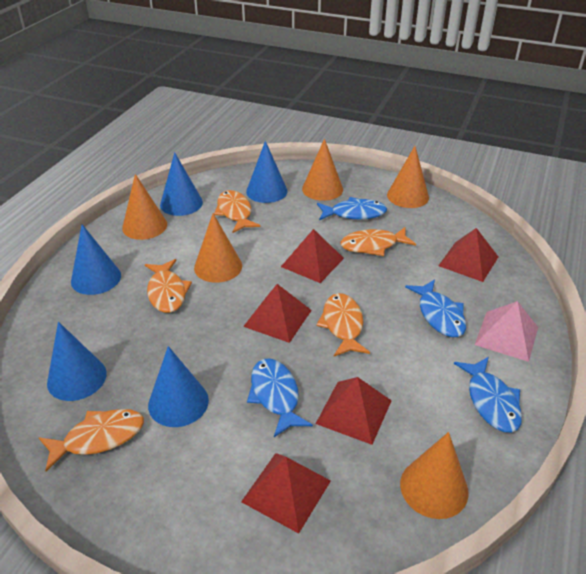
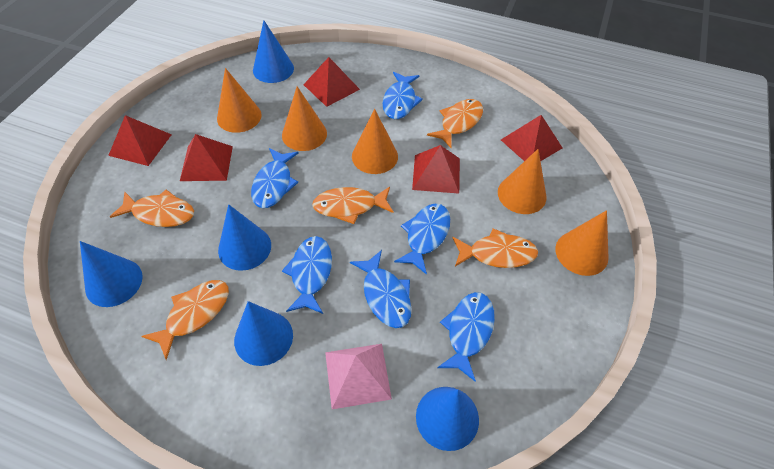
blue fish: [247,359,313,437] [317,197,387,220] [405,279,466,337] [454,357,522,433] = 4 -> [251,148,299,208] [282,236,332,314] [350,250,412,328] [382,72,423,119] [394,204,450,275] [437,292,495,381] = 6

